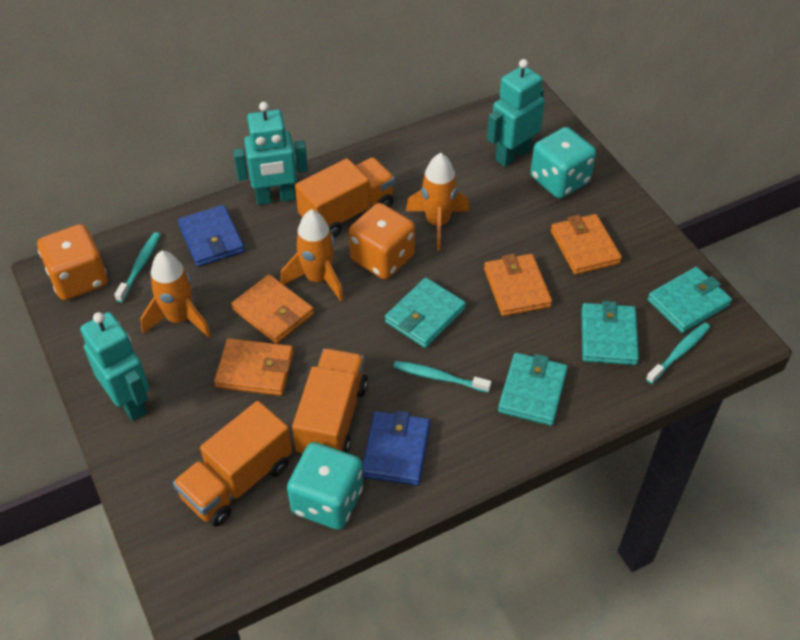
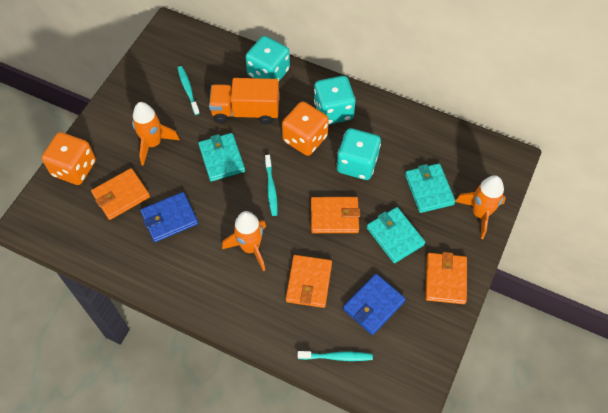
orange truck: [173,401,292,526] [292,349,368,453] [295,157,395,238] = 3 -> [209,78,279,124] = 1
turquoise dice: [287,442,363,530] [530,127,596,199] = 2 -> [245,36,290,81] [314,76,356,125] [337,128,381,180] = 3
turquoise robot: [80,312,149,421] [233,102,308,205] [487,59,545,167] = 3 -> none = 0
turquoise wallet: [385,278,466,348] [498,353,568,426] [581,301,639,365] [648,267,732,333] = 4 -> [198,133,245,182] [367,207,425,263] [405,163,456,213] = 3

